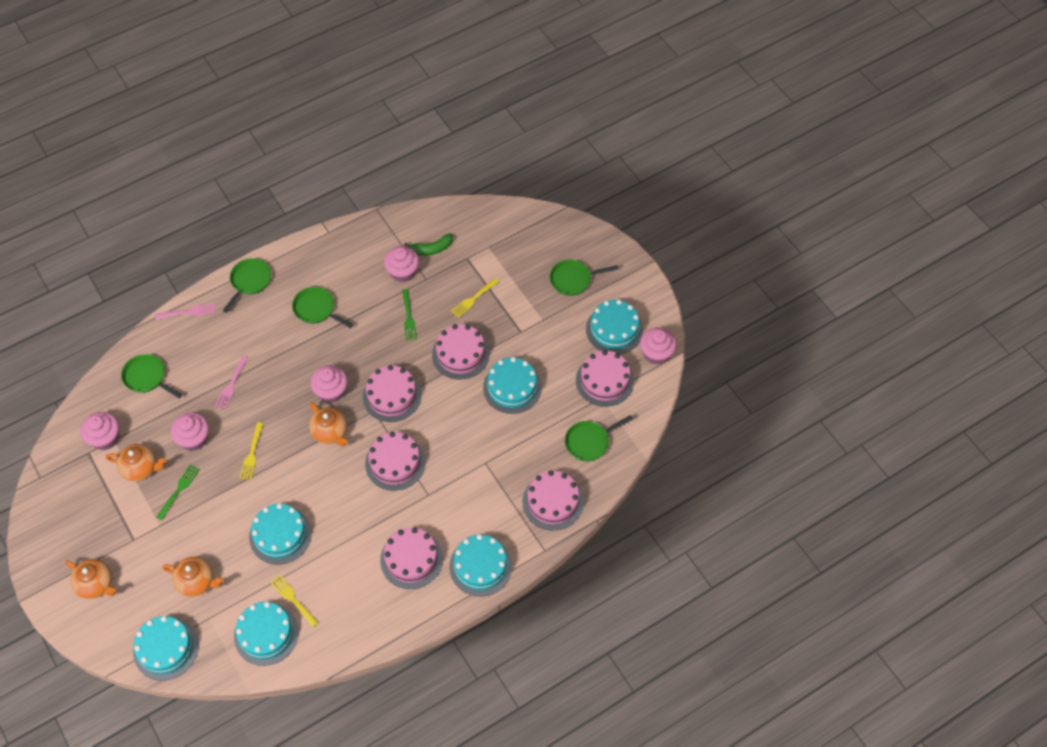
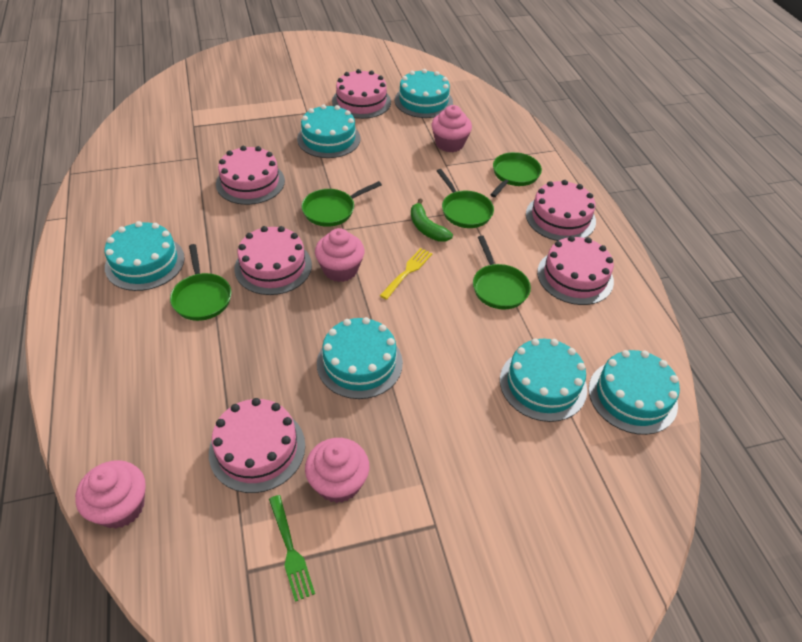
green fork: [157,464,200,520] [402,289,417,341] = 2 -> [269,495,315,602] = 1
orange teapot: [65,559,116,599] [106,444,167,481] [162,557,224,597] [309,402,348,446] = 4 -> none = 0
pink cupcake: [81,412,119,450] [171,412,209,451] [310,365,348,403] [384,246,419,282] [640,327,677,365] = 5 -> [75,460,146,529] [305,438,369,503] [315,228,364,282] [432,105,472,152] = 4
pink fork: [155,303,216,319] [215,356,248,410] = 2 -> none = 0
yellow fork: [240,422,264,480] [271,574,319,627] [451,278,499,318] = 3 -> [380,248,432,300] = 1

